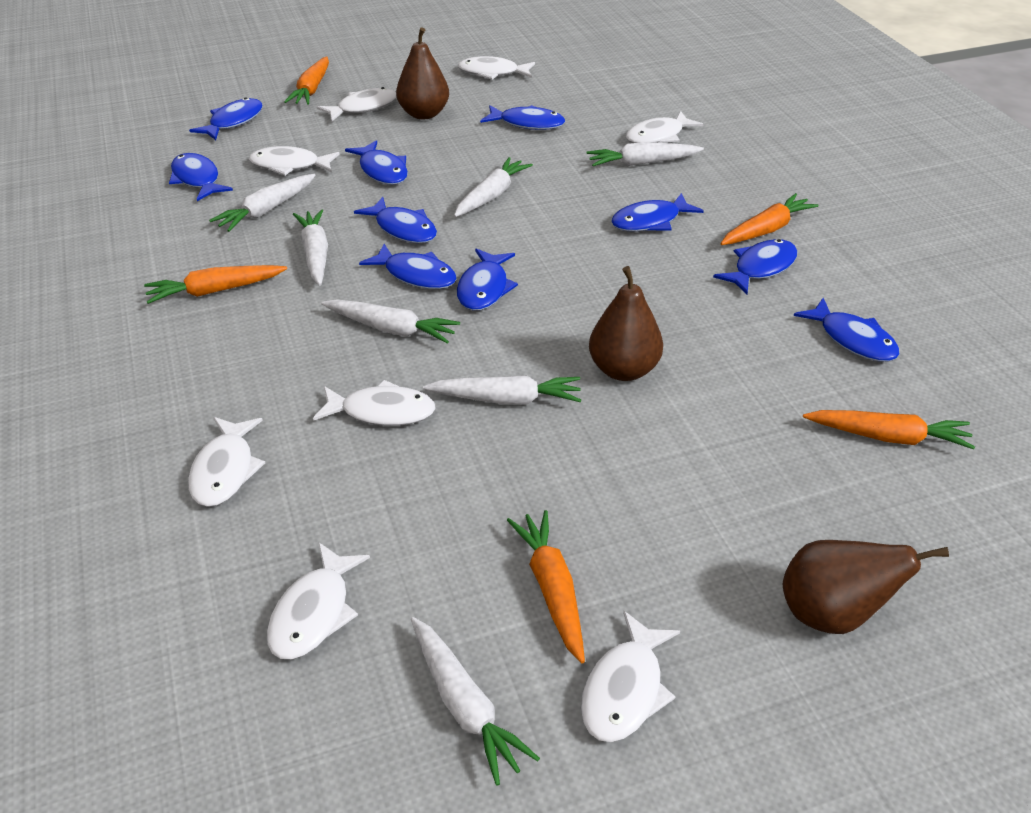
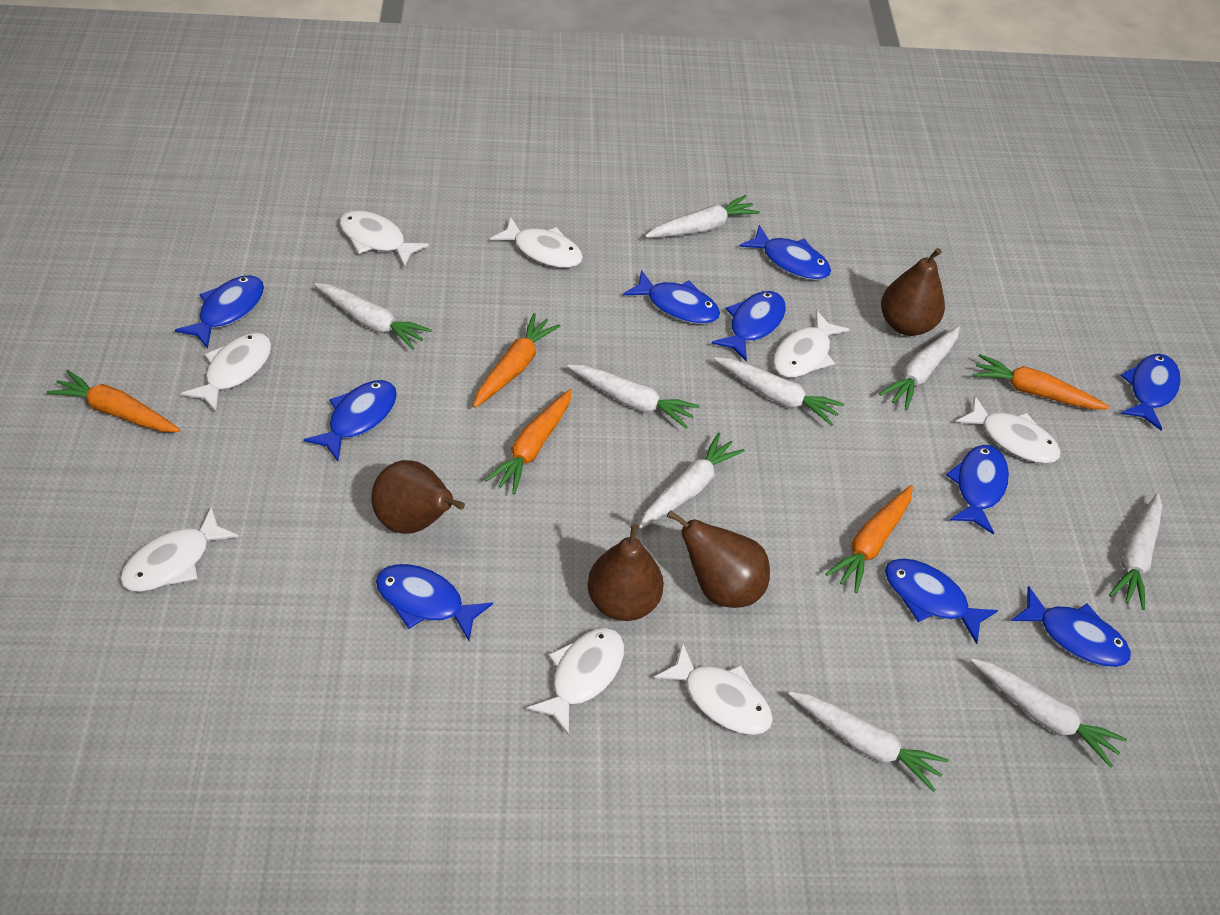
brown pear: [396,28,449,119] [589,266,663,381] [783,540,949,634] = 3 -> [371,460,465,534] [587,524,664,621] [667,510,770,608] [881,248,945,336] = 4
white carrot: [209,174,315,232] [293,209,328,286] [321,299,460,344] [411,617,540,786] [423,375,581,404] [454,157,533,217] [587,142,704,166] = 7 -> [315,283,432,350] [567,365,699,429] [639,432,745,529] [645,195,760,238] [714,357,845,426] [789,691,949,792] [879,326,960,411] [971,658,1127,768] [1109,493,1162,610] = 9

